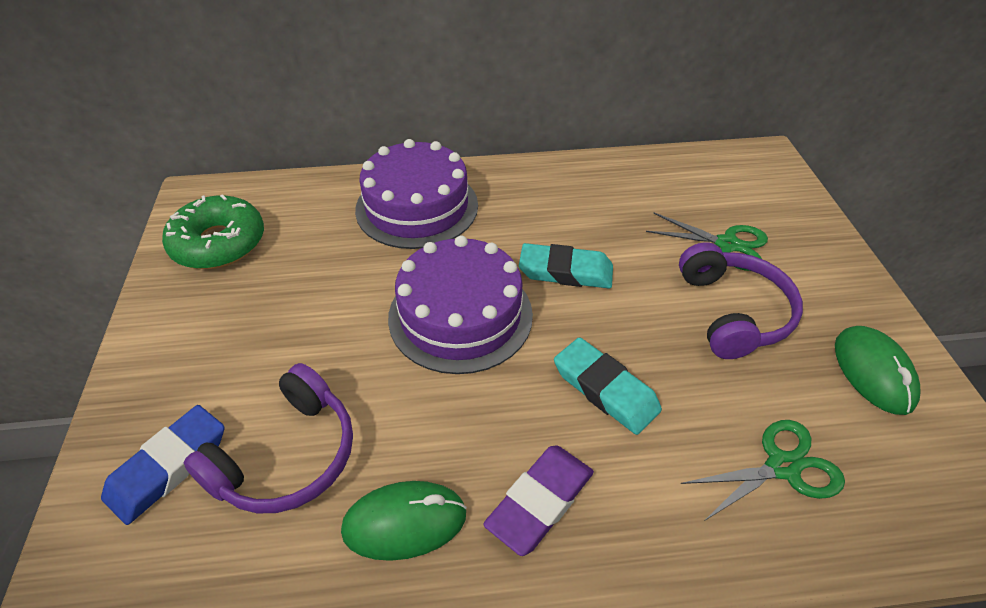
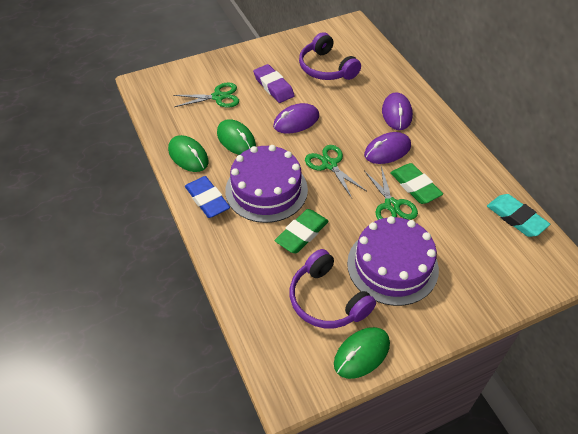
green donut: [162,194,264,269] = 1 -> none = 0
green eraser: none = 0 -> [275,209,329,253] [390,163,443,204] = 2
green mouse: [341,481,467,561] [835,326,921,415] = 2 -> [168,135,209,172] [217,119,256,155] [334,327,390,379] = 3
green scissors: [646,213,768,271] [681,420,845,522] = 2 -> [173,83,239,108] [305,145,366,198] [364,166,418,220] = 3
purple mouse: none = 0 -> [273,103,319,134] [364,132,411,164] [382,92,413,130] = 3
turquoise eraser: [519,243,613,288] [554,337,662,435] = 2 -> [487,194,550,237] = 1

